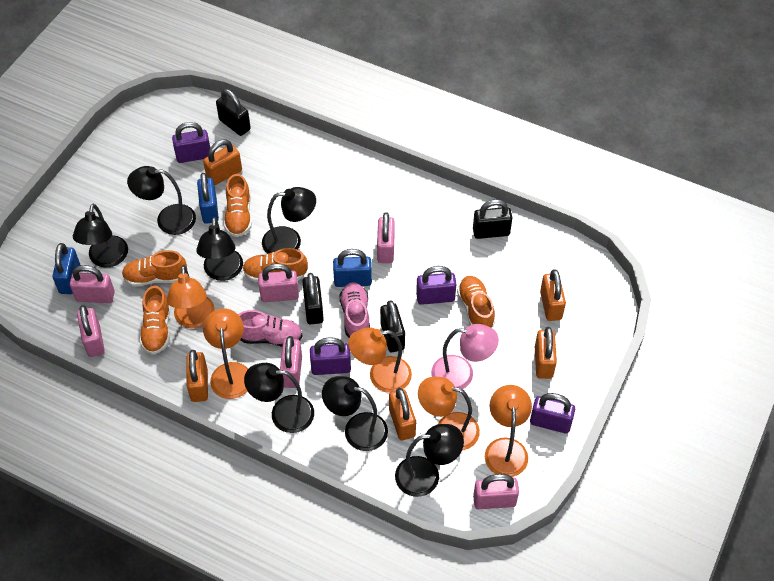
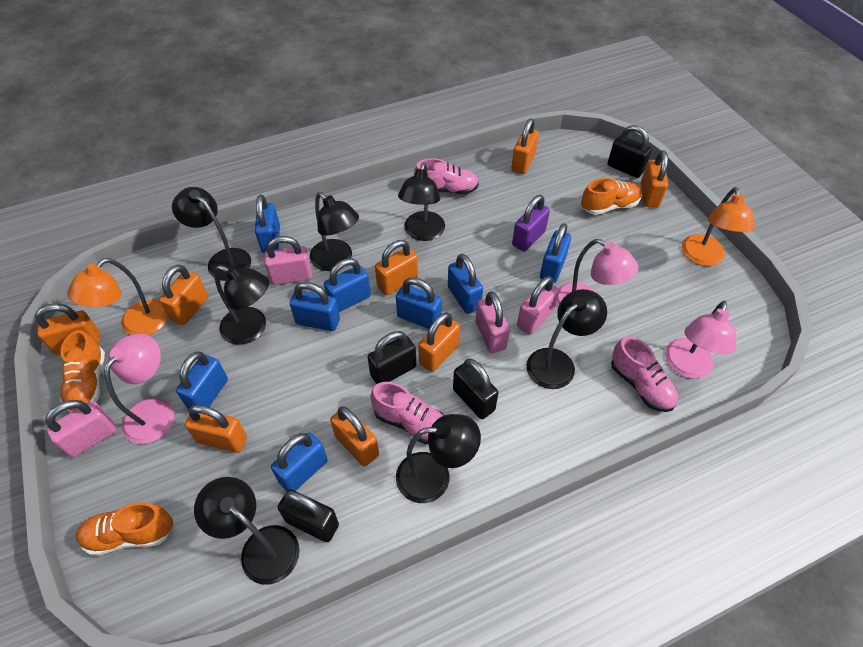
blue padlock: [52,243,80,294] [197,173,219,224] [333,249,372,287] = 3 -> [176,352,228,409] [255,195,280,253] [271,433,327,491] [290,282,340,331] [324,258,371,312] [396,277,442,329] [448,254,483,314] [540,223,571,283] = 8
orange lamp: [167,265,215,328] [203,309,248,399] [348,327,412,393] [418,377,480,450] [485,385,532,477] = 5 -> [67,258,168,335] [682,187,755,266] = 2
orange padlock: [186,350,208,402] [203,140,242,185] [389,388,416,440] [535,327,557,379] [540,269,566,321] = 5 -> [35,304,100,355] [159,265,208,325] [185,404,247,453] [330,407,379,467] [375,240,418,295] [418,312,460,372] [511,118,539,174] [641,150,668,208] = 8
orange shoe: [122,250,187,287] [139,286,170,355] [224,174,252,237] [243,248,308,282] [457,276,495,328] = 5 -> [60,330,105,413] [76,502,173,556] [581,178,642,215] = 3
pink lamp: [431,324,499,389] = 1 -> [104,333,174,444] [556,239,638,306] [665,300,736,379] = 3
pink padlock: [70,265,115,303] [77,305,105,357] [258,264,299,302] [280,336,302,388] [377,212,395,263] [473,474,519,509] = 6 -> [45,400,116,457] [264,236,312,285] [475,291,510,353] [517,276,559,335] = 4
pink shoe: [238,310,303,347] [339,282,370,338] = 2 -> [370,382,444,444] [414,158,479,194] [611,337,678,412] = 3
purple padlock: [172,122,210,163] [310,337,351,375] [416,266,456,305] [530,393,575,433] = 4 -> [512,195,550,251] = 1

